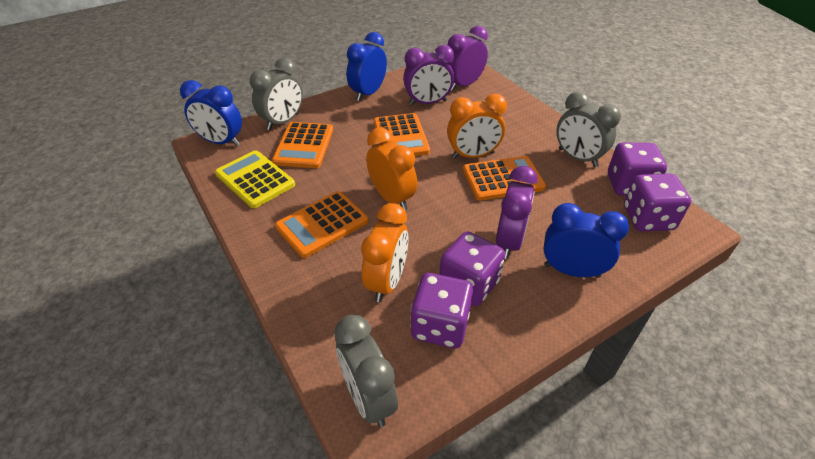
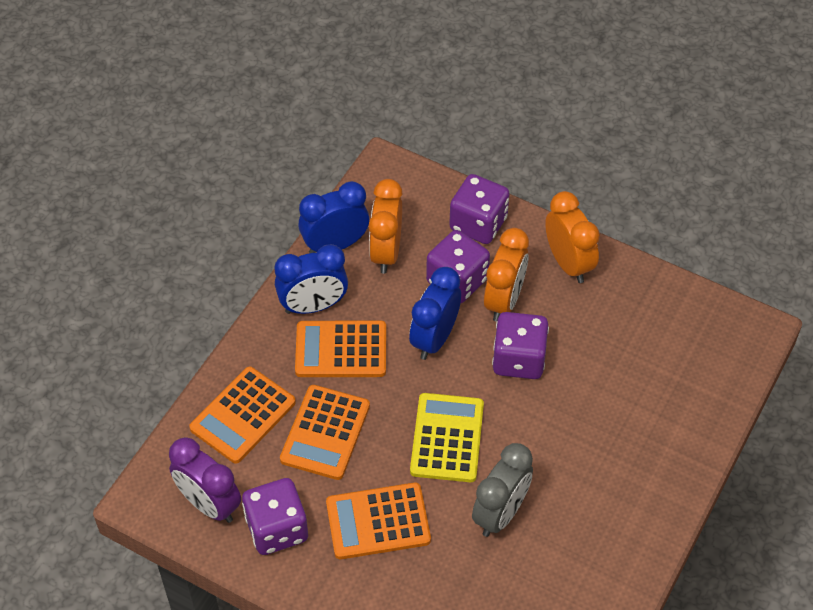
grey clock: [250,58,303,130] [334,315,398,427] [556,91,621,167] = 3 -> [472,443,533,537] = 1
purple clock: [403,45,454,105] [448,26,488,91] [496,166,538,259] = 3 -> [169,437,241,523] = 1

